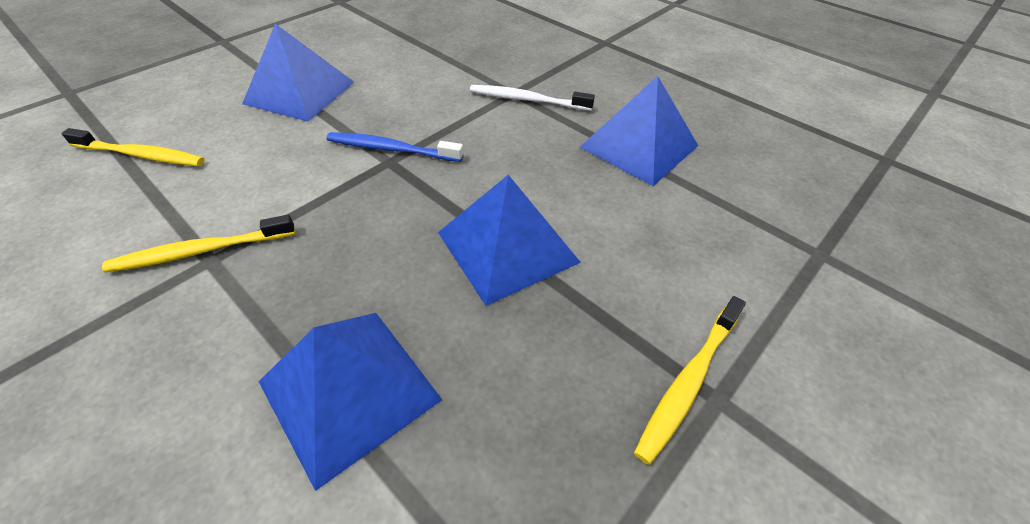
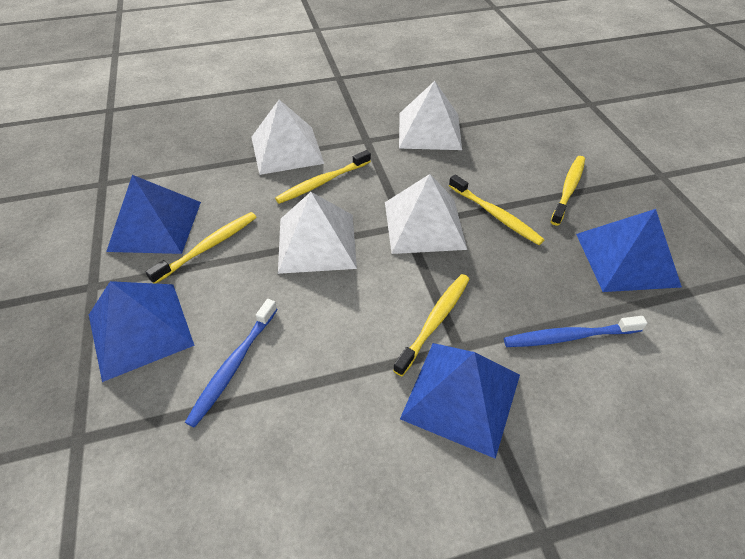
blue toothbrush: [326,132,463,162] = 1 -> [185,299,278,428] [504,316,647,347] = 2
white pyramid: none = 0 -> [251,100,324,175] [278,192,357,274] [385,174,467,254] [399,81,462,150] = 4
white toothbrush: [470,85,595,111] = 1 -> none = 0
yellow toothbrush: [61,128,204,166] [102,215,295,273] [634,296,746,465] = 3 -> [145,212,256,284] [275,150,371,204] [393,274,469,376] [449,175,545,245] [551,156,585,226] = 5

